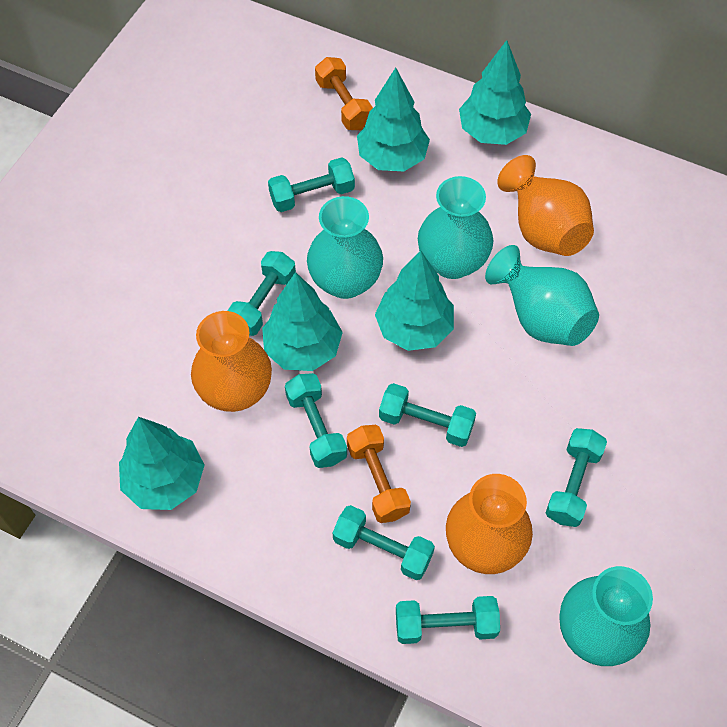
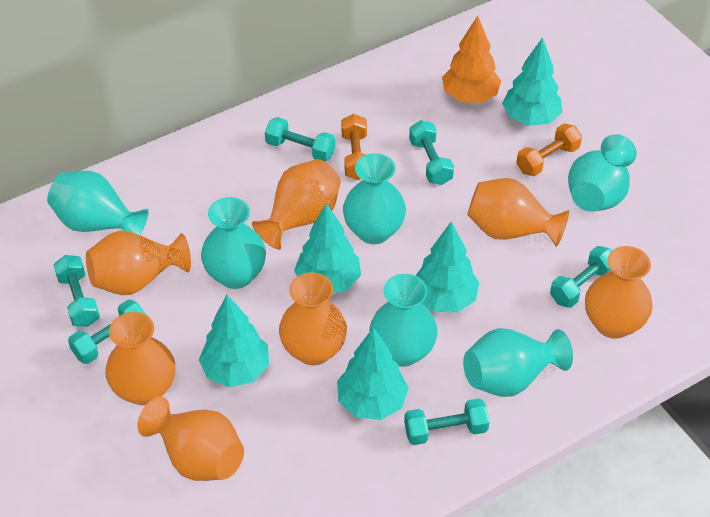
orange tree: none = 0 -> [442,15,501,103] = 1
orange vase: [191,311,272,412] [446,474,533,574] [497,155,594,256] = 3 -> [86,231,191,295] [105,312,175,405] [137,396,244,481] [252,159,341,250] [279,272,347,365] [467,178,569,247] [585,246,653,339] = 7
turquoise dumbbell: [227,251,296,336] [268,157,355,212] [285,373,347,468] [333,505,435,580] [379,383,476,447] [396,596,500,644] [546,428,607,527] = 7 -> [54,255,100,327] [68,300,146,364] [265,117,336,161] [404,398,490,445] [409,120,454,185] [550,246,612,308] = 6
turquoise vase: [307,196,383,299] [418,176,493,279] [485,245,599,346] [559,566,653,666] = 4 -> [47,171,149,235] [201,197,266,289] [343,153,406,244] [370,274,438,367] [463,328,573,397] [568,134,637,212] = 6

